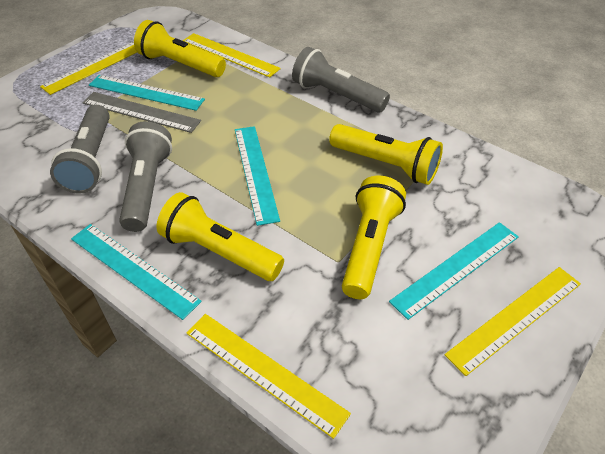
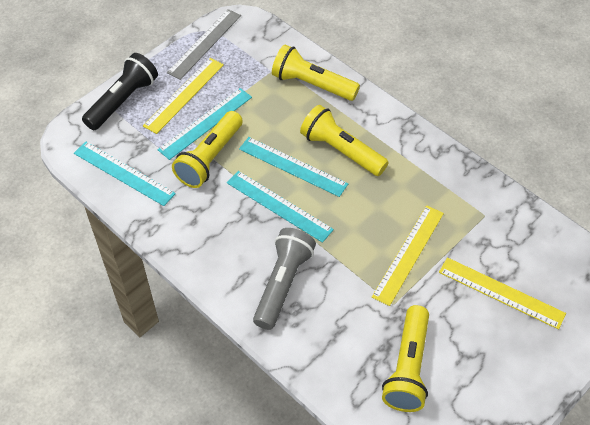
black flashlight: none = 0 -> [82,53,158,130] = 1
grey flashlight: [50,105,110,194] [119,121,172,232] [292,47,390,112] = 3 -> [253,228,316,330] = 1
yellow ruler: [40,42,137,95] [182,33,281,78] [186,314,351,439] [445,267,581,376] = 4 -> [143,58,224,134] [372,205,444,306] [439,257,566,329] = 3

